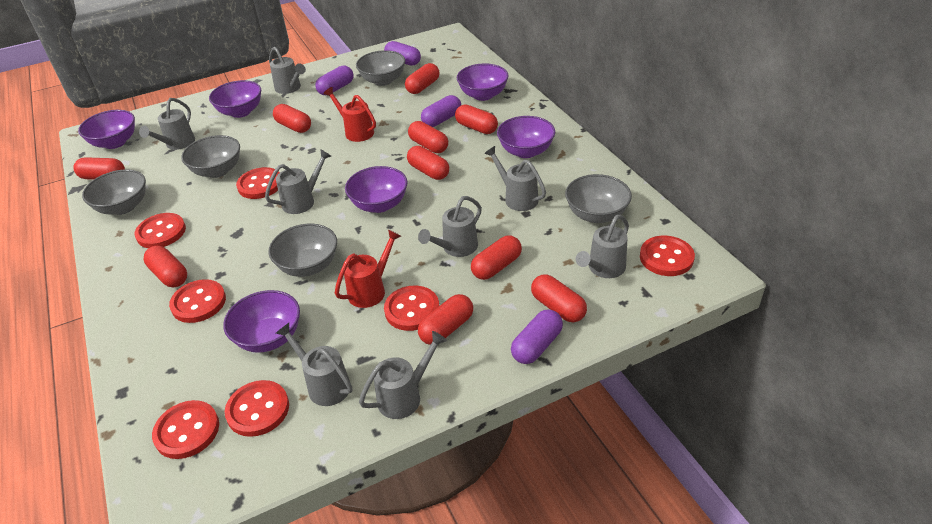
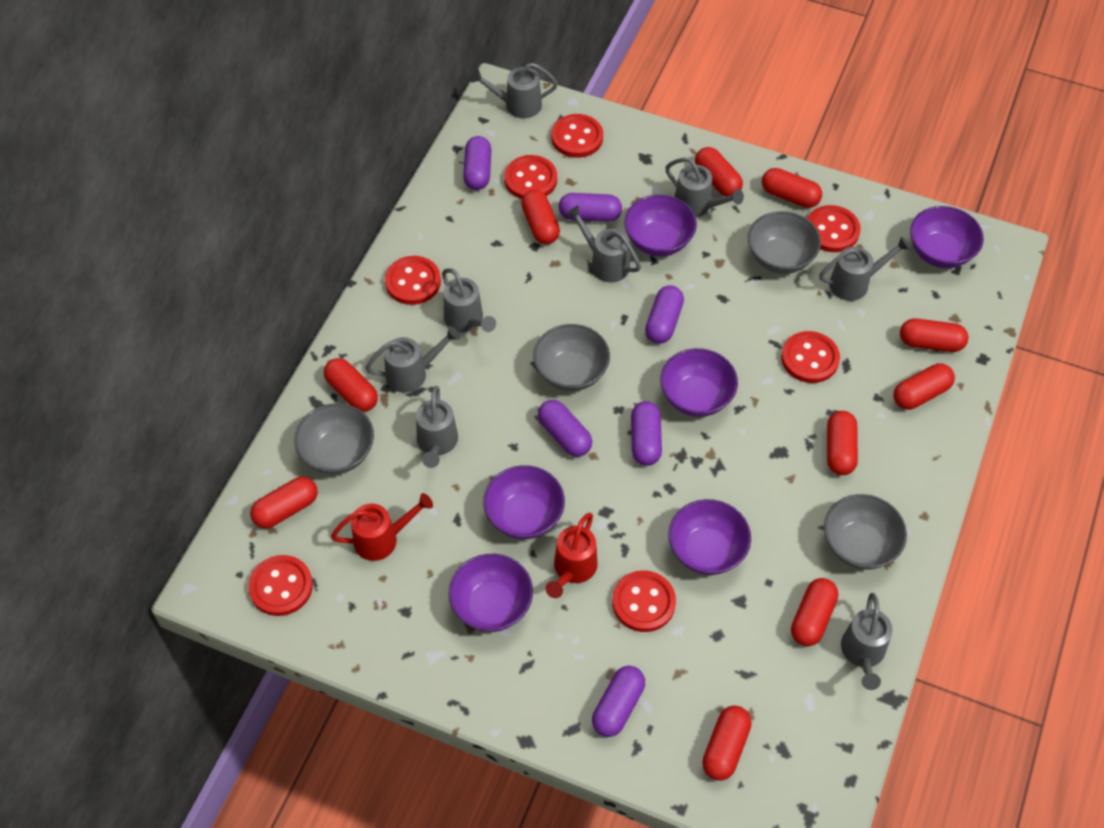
grey bowl: [82,169,146,215] [181,135,240,178] [268,224,337,277] [356,50,405,86] [565,174,632,223] = 5 -> [294,403,374,474] [533,324,610,391] [748,211,821,274] [824,494,907,570] = 4
purple capsule: [315,65,353,95] [384,41,421,66] [421,95,461,127] [511,309,563,364] = 4 -> [463,136,492,190] [538,400,592,457] [559,193,622,222] [592,666,645,737] [631,401,662,466] [645,285,684,344] = 6

